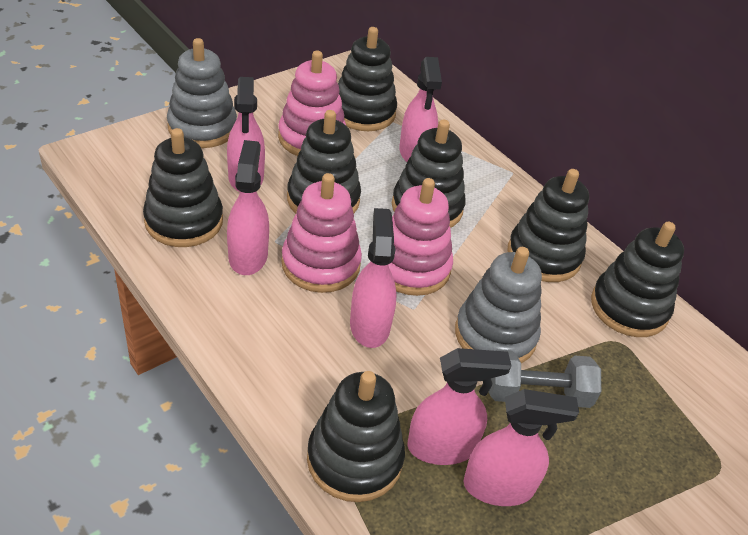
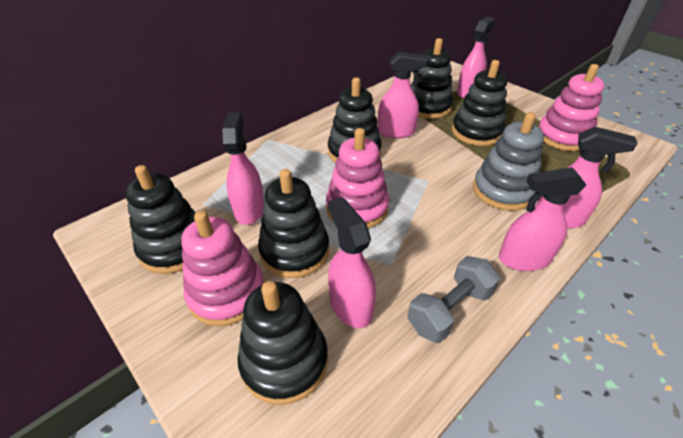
black stacking toy: [143,128,223,247] [287,110,361,214] [307,371,405,502] [338,27,397,131] [392,120,466,228] [508,169,589,282] [591,222,684,337] = 7 -> [125,165,196,274] [237,281,328,405] [258,169,329,278] [328,77,382,163] [411,38,453,119] [452,60,507,146] = 6
grey stacking toy: [167,38,237,148] [455,247,542,364] = 2 -> [473,112,544,211] = 1

